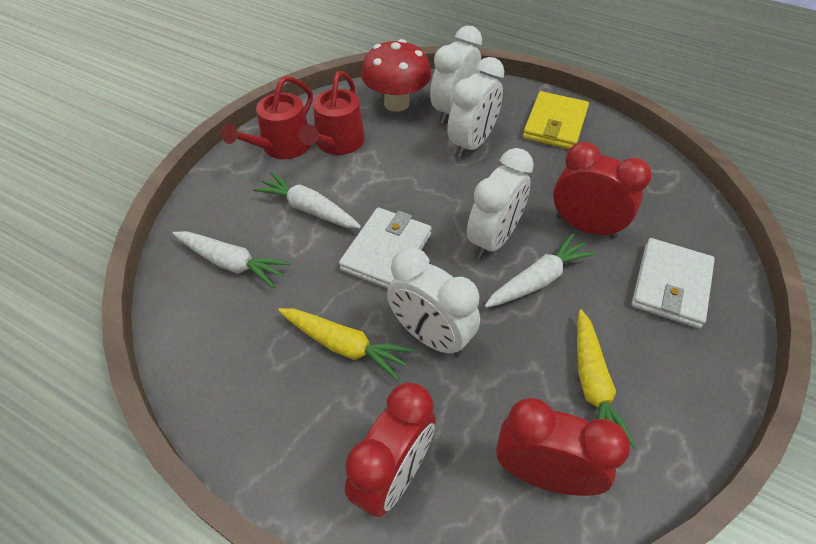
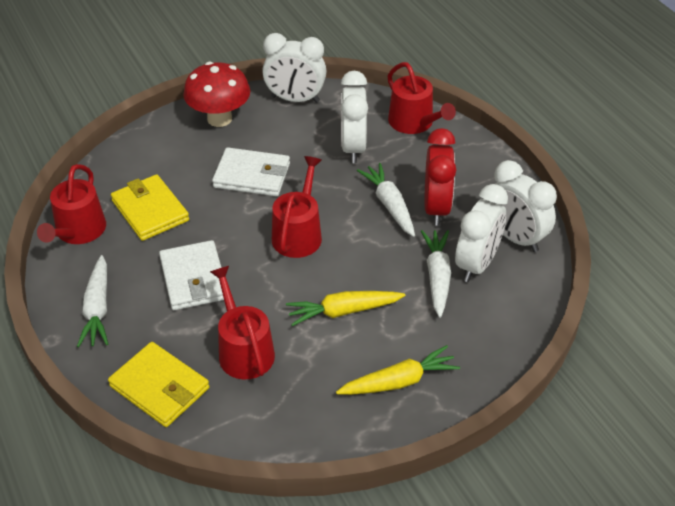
red clock: [345,382,436,517] [496,398,630,496] [553,142,652,238] = 3 -> [425,128,456,226] = 1
red watering can: [222,76,313,159] [299,71,365,155] = 2 -> [37,164,106,244] [210,266,275,379] [272,156,322,258] [388,62,456,134] = 4
yellow wallet: [523,91,589,149] = 1 -> [108,342,209,427] [111,174,189,241] = 2

